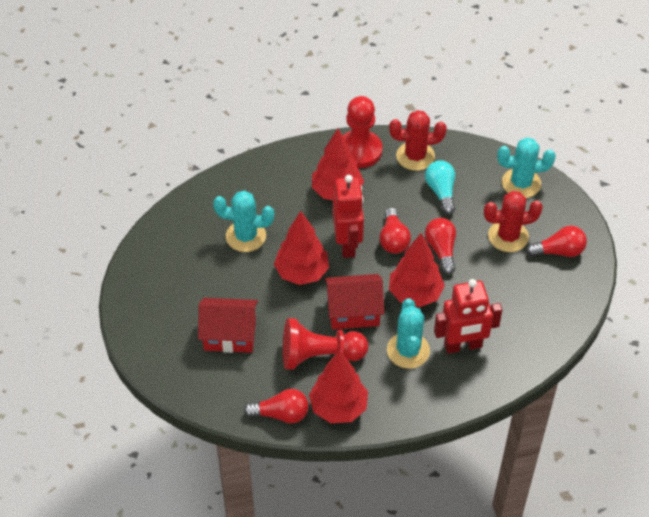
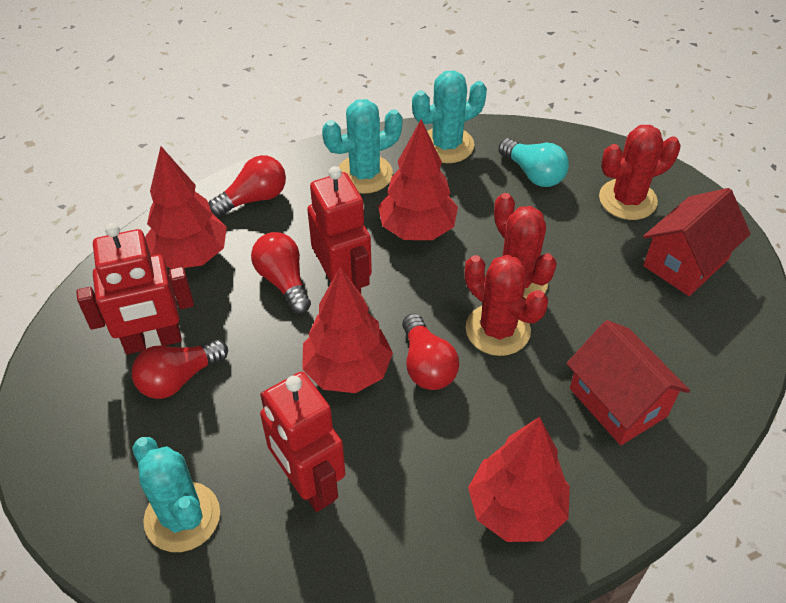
red cactus: [389,110,447,171] [484,191,543,252] = 2 -> [465,255,548,356] [494,193,557,299] [599,125,680,220] = 3
red pawn: [283,318,368,370] [343,96,382,168] = 2 -> none = 0
red robot: [333,175,364,258] [434,279,502,354] = 2 -> [76,223,194,354] [260,372,345,512] [307,166,372,294] = 3

